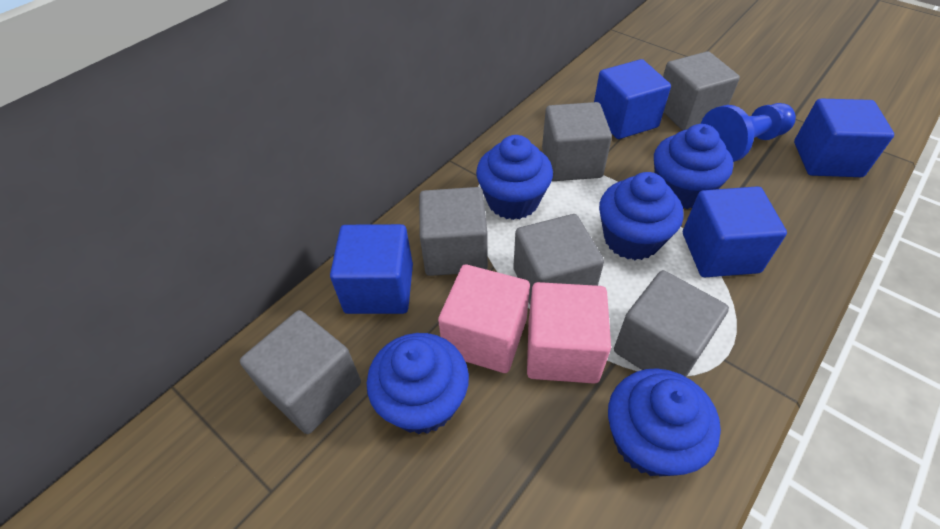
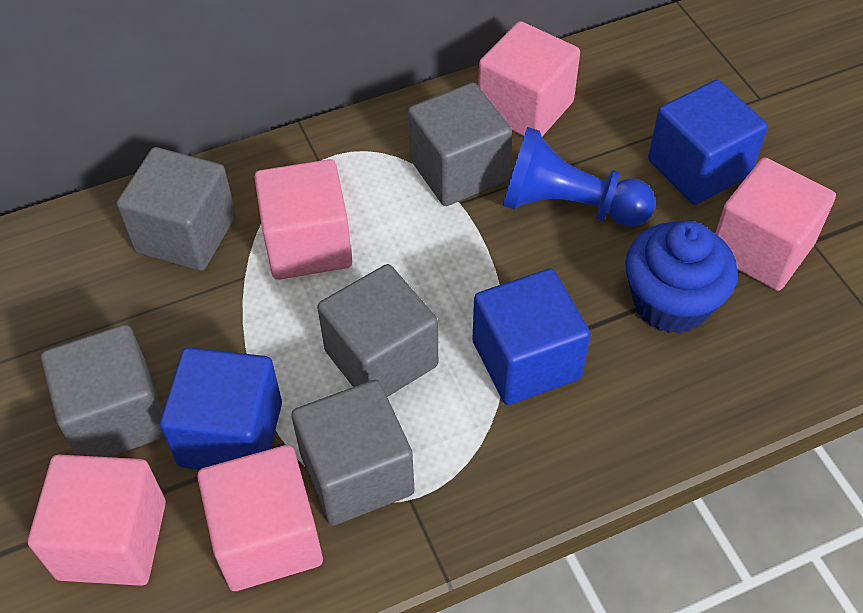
blue cube: [330,224,413,314] [594,59,671,139] [683,186,787,277] [794,99,894,177] = 4 -> [160,347,282,470] [473,269,591,405] [648,80,768,205] = 3
blue cupcake: [367,333,469,434] [476,135,553,220] [599,172,684,260] [608,368,721,477] [654,124,733,209] = 5 -> [625,221,738,334] = 1
grey cube: [240,310,361,434] [419,187,488,276] [513,214,604,304] [542,102,612,181] [614,270,729,377] [663,51,740,130] = 6 -> [41,324,165,457] [117,147,236,271] [291,380,415,526] [317,264,438,397] [408,83,512,206] = 5
pink cube: [438,264,530,373] [527,282,611,384] = 2 -> [28,455,166,586] [197,445,323,591] [254,159,352,280] [478,21,580,136] [715,158,836,291] = 5

